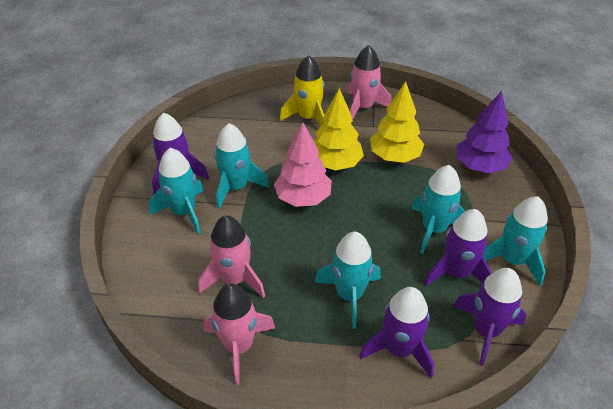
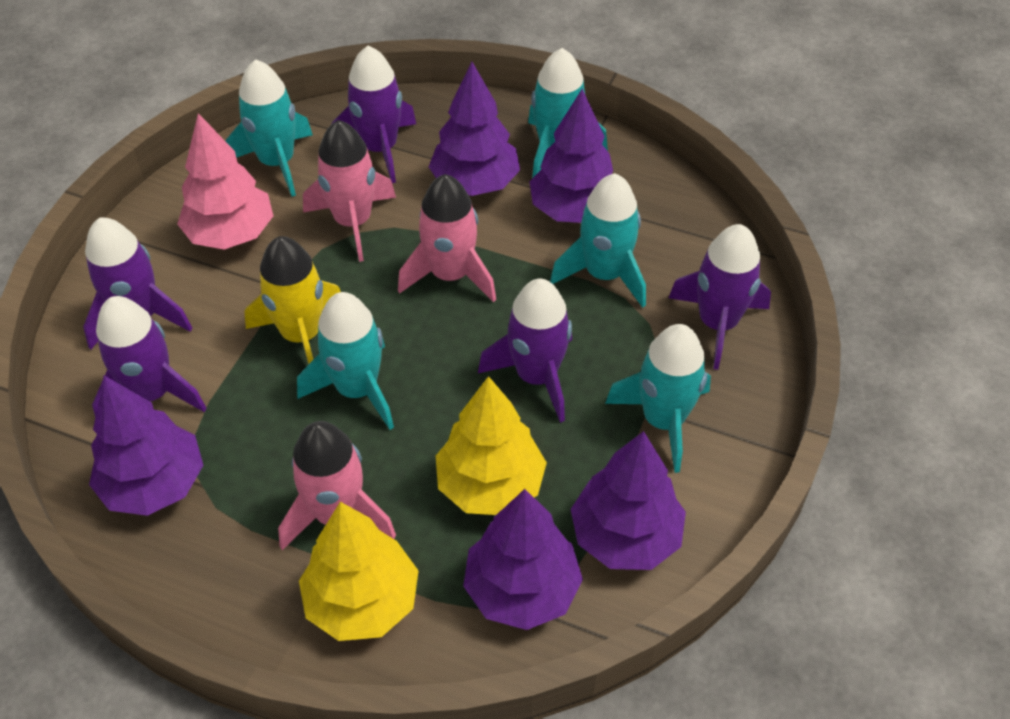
purple rocket: [152,113,209,195] [359,287,434,378] [424,209,492,286] [453,268,527,366] = 4 -> [83,217,192,350] [92,296,207,417] [331,46,416,183] [478,278,572,423] [669,224,771,370] = 5
purple tree: [457,91,512,173] = 1 -> [89,375,203,516] [429,62,520,196] [463,489,583,630] [529,89,613,223] [571,431,686,570] = 5

